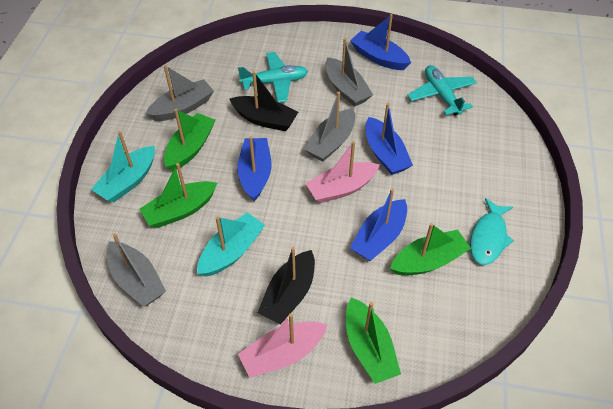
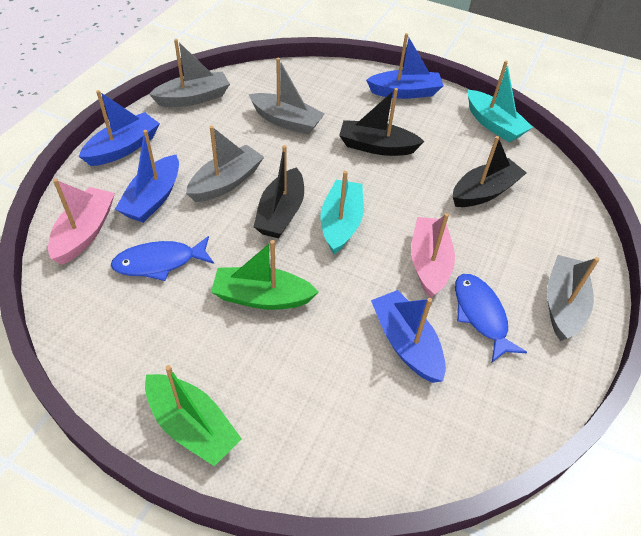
black boat: [230,71,298,131] [257,247,315,325] = 2 -> [254,145,304,239] [339,88,425,156] [453,136,527,207] = 3
blue fish: none = 0 -> [111,236,214,281] [455,274,527,362] = 2
green boat: [140,163,217,228] [164,109,215,171] [346,297,401,384] [390,223,471,276] = 4 -> [145,365,242,466] [211,240,319,310] = 2
turquoise fish: [470,198,514,265] = 1 -> none = 0
turquoise plane: [238,52,308,103] [407,65,477,116] = 2 -> none = 0

